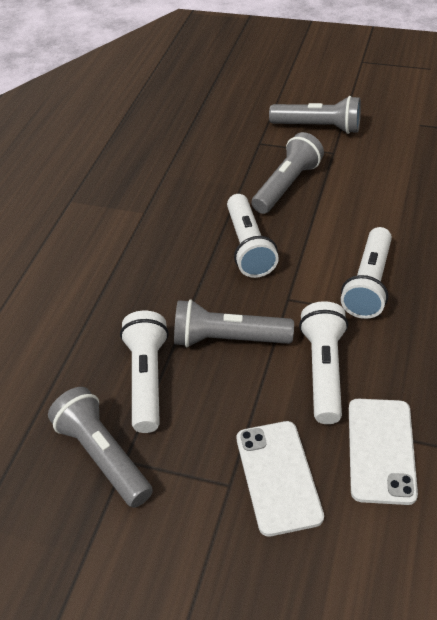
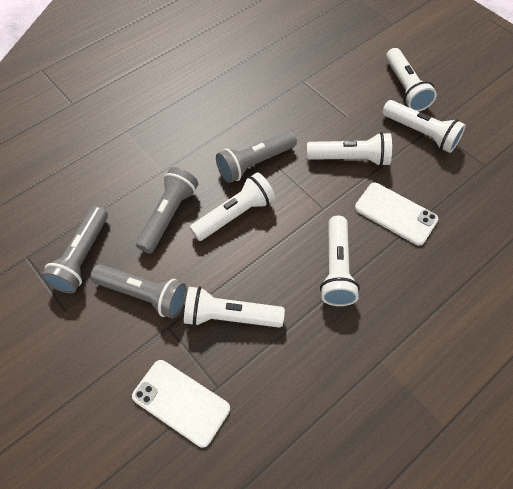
white flashlight: [120,311,169,433] [227,194,279,278] [299,301,348,424] [341,227,392,319] = 4 -> [184,286,285,328] [189,172,275,241] [307,132,392,167] [320,216,360,306] [382,100,466,153] [386,48,437,112] = 6

